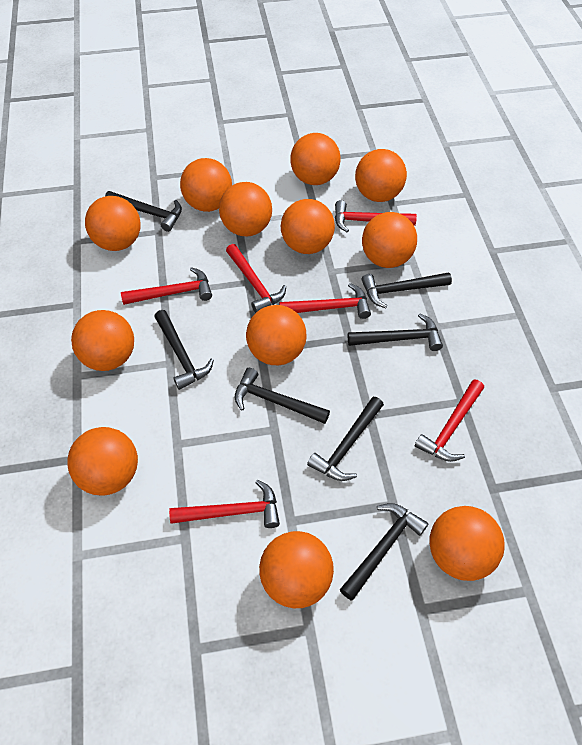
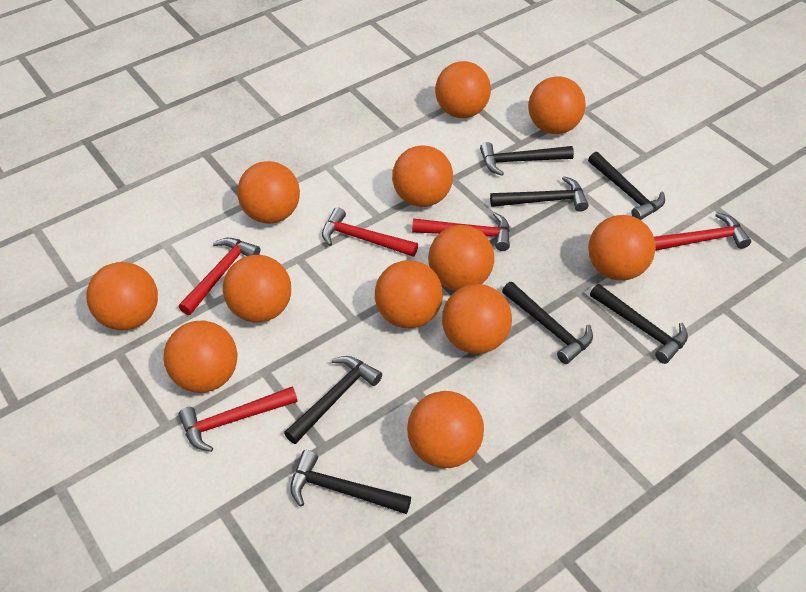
red hammer: [121,267,212,305] [169,480,280,528] [226,244,286,313] [279,283,371,319] [335,200,417,232] [415,380,484,462] = 6 -> [178,387,298,452] [179,238,260,315] [322,207,418,257] [412,212,510,251] [654,213,751,251] = 5

